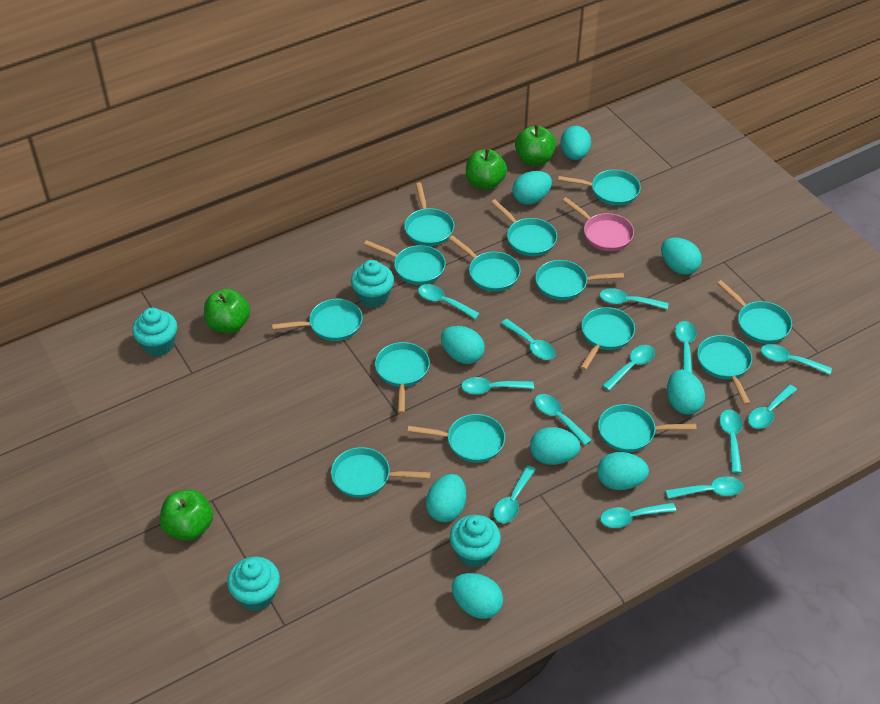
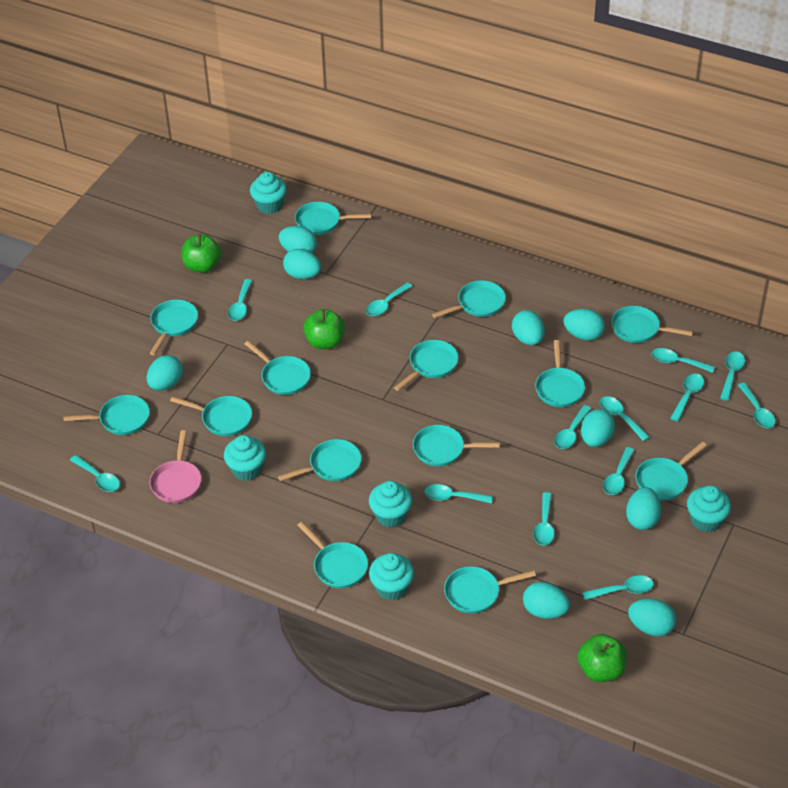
green apple: [160,489,213,541] [204,289,250,333] [466,149,507,190] [515,125,556,166] = 4 -> [182,234,222,273] [303,309,345,349] [578,634,627,682] = 3
turquoise cupcake: [132,308,177,357] [227,557,280,611] [351,260,394,308] [450,515,501,568] = 4 -> [224,435,266,481] [250,172,287,214] [369,481,412,527] [369,553,414,600] [687,485,731,532] = 5

